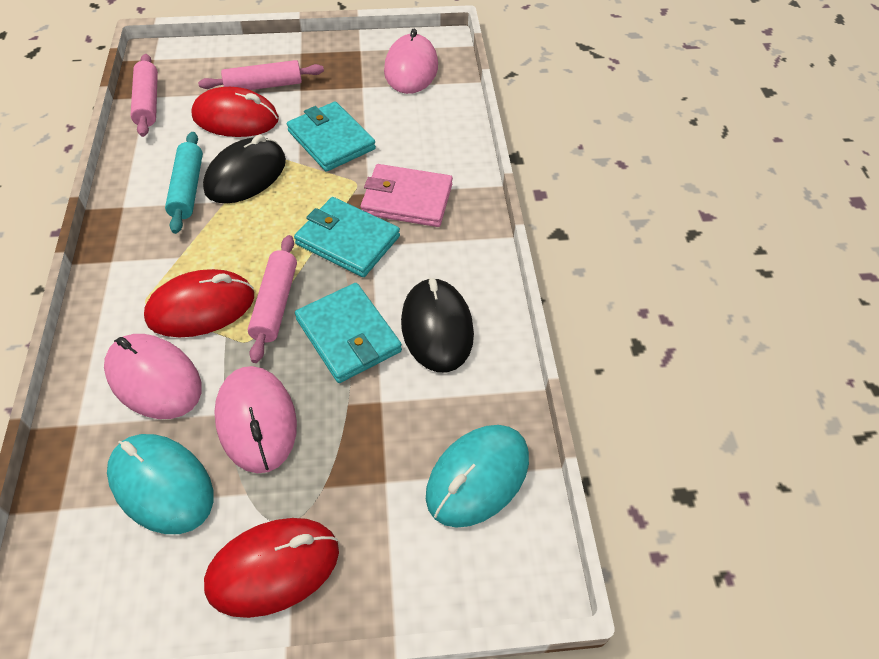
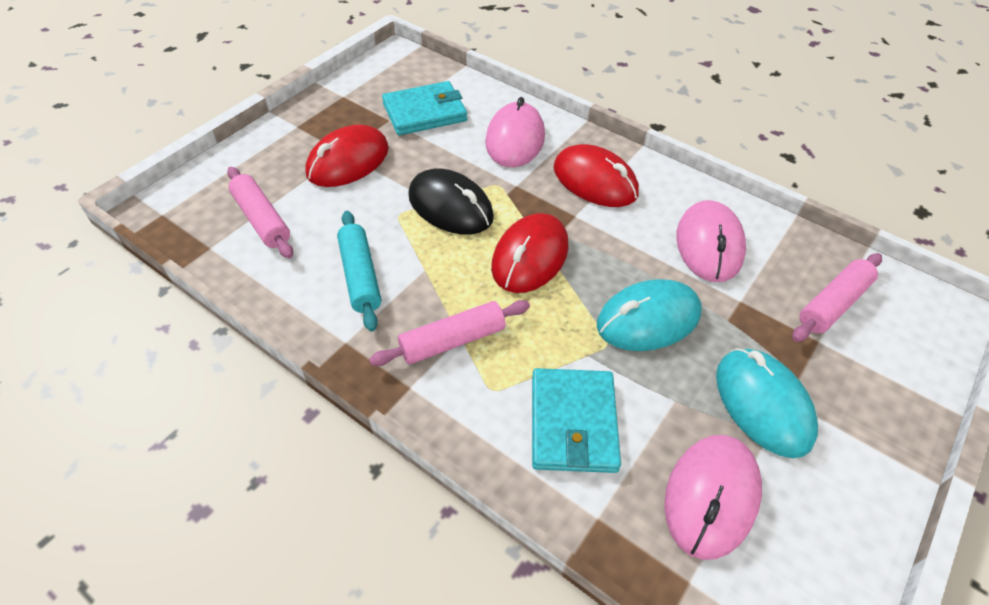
black mouse: [203,135,286,204] [401,278,474,373] = 2 -> [408,168,494,235] = 1
pink wallet: [361,164,453,227] = 1 -> none = 0
turquoise wallet: [287,102,376,172] [294,197,400,277] [295,283,402,383] = 3 -> [382,81,467,135] [532,368,621,473] = 2

